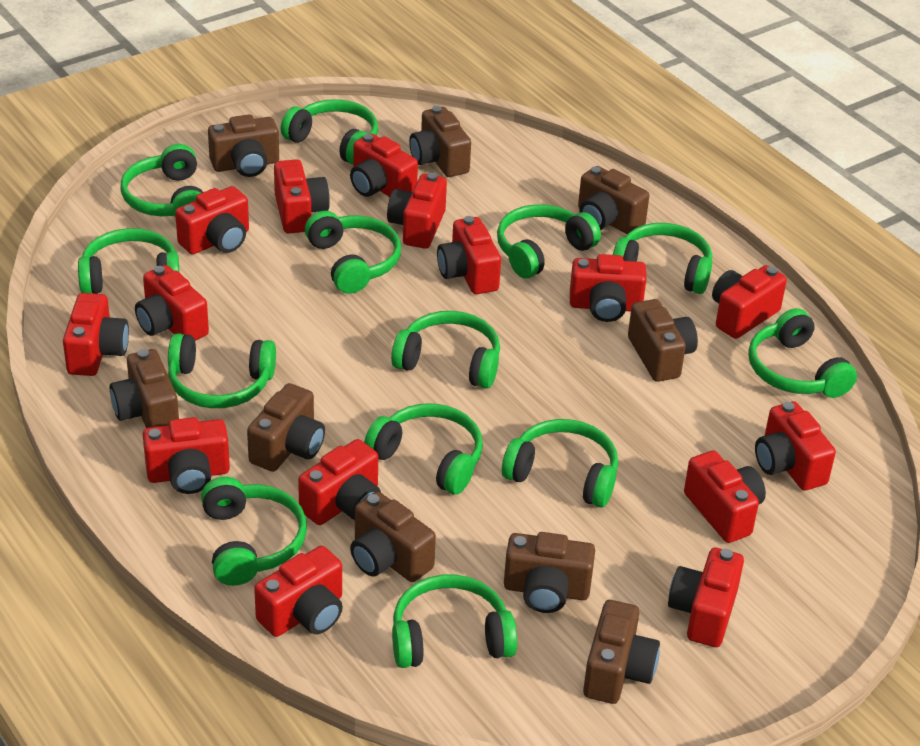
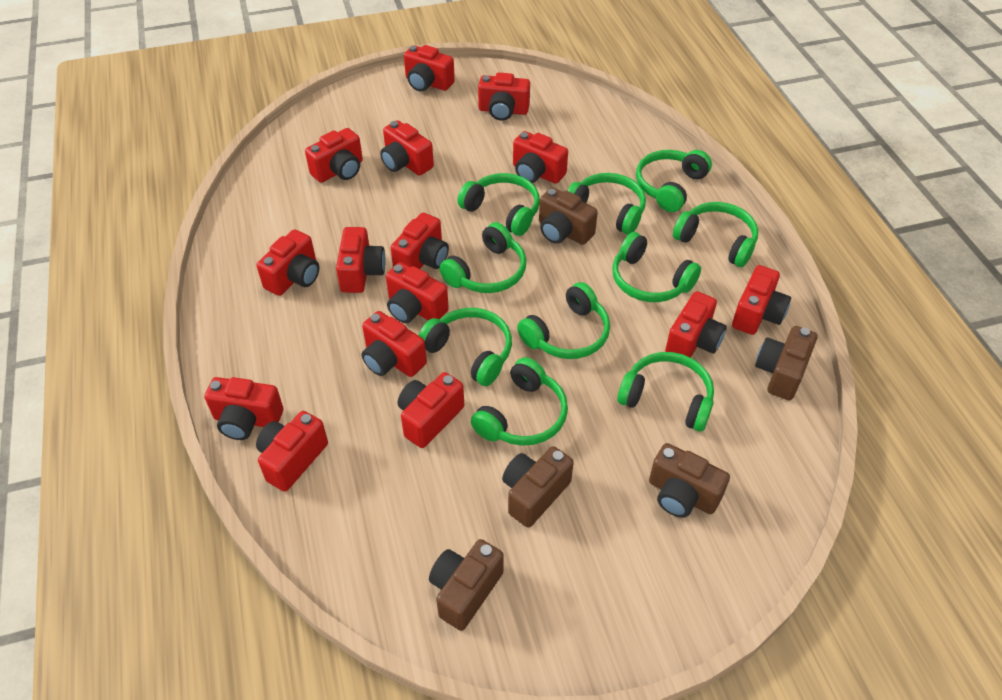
brown camera: [110,349,179,428] [208,114,279,177] [247,383,325,472] [350,491,436,582] [409,106,471,177] [504,532,595,613] [578,166,649,234] [583,600,660,704] [628,299,698,382] = 9 -> [429,539,504,631] [502,446,574,528] [539,187,598,245] [649,443,730,518] [755,326,817,401] = 5
green headphones: [78,228,180,294] [121,144,203,218] [168,333,276,408] [201,477,307,586] [281,99,378,165] [305,211,401,294] [364,403,483,495] [391,311,500,389] [392,575,517,668] [497,204,601,279] [502,419,618,508] [613,223,712,294] [748,308,857,398] = 13 -> [418,308,512,386] [439,222,526,293] [457,173,540,236] [471,357,568,446] [517,282,610,359] [567,173,646,235] [612,232,701,302] [617,352,714,432] [636,150,712,212] [673,202,758,267] = 10

